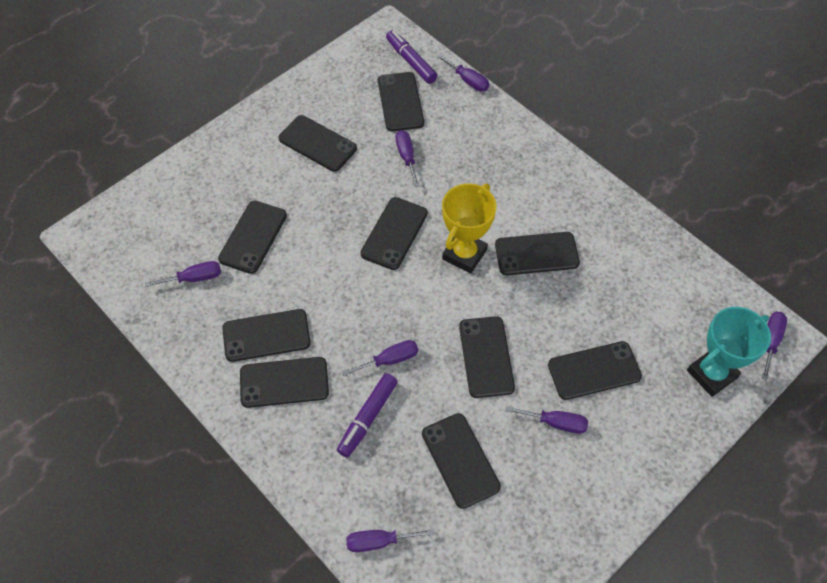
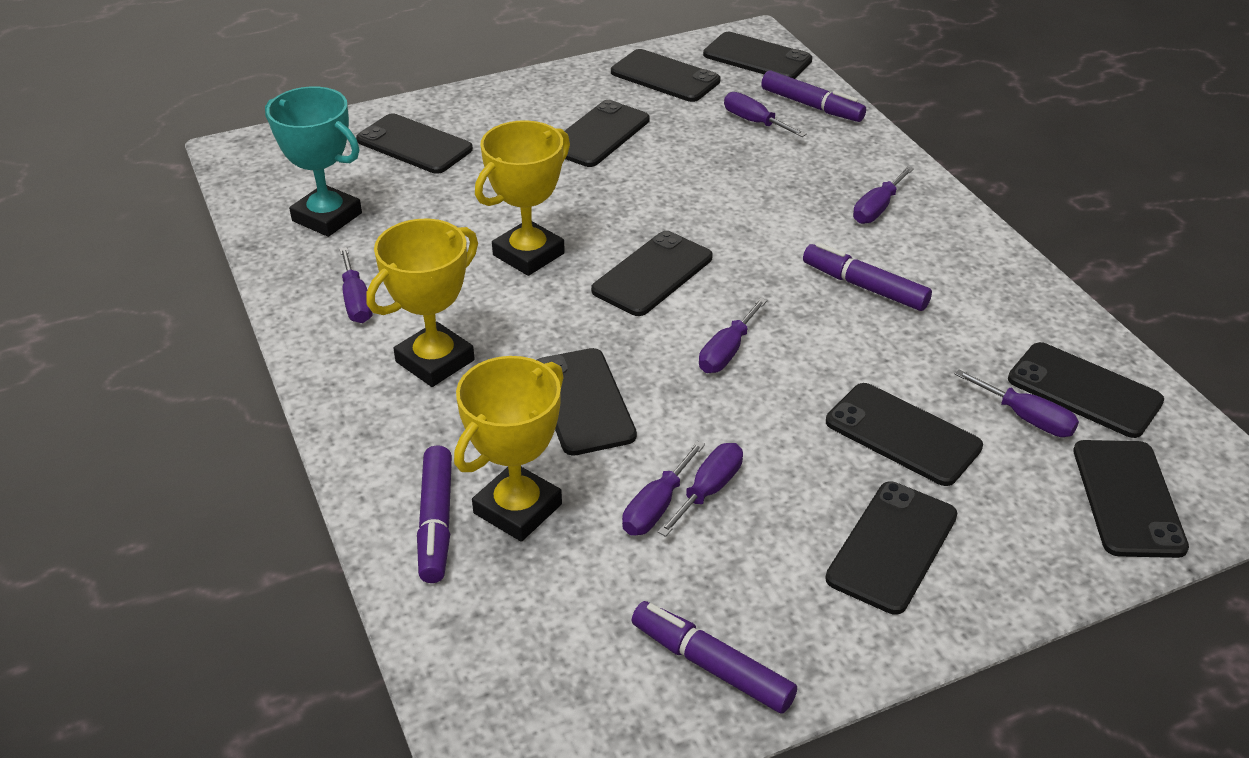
purple marker: [337,373,398,457] [386,30,437,84] = 2 -> [417,445,452,583] [632,601,797,714] [761,70,866,122] [803,242,932,311] = 4
yellow trophy: [442,183,497,273] = 1 -> [366,219,478,387] [454,356,564,542] [475,120,570,276] = 3

